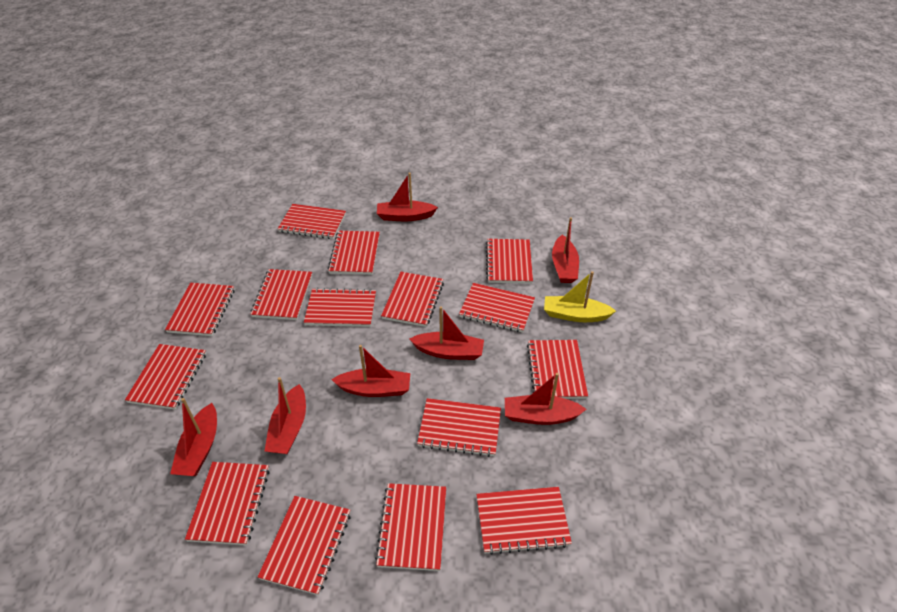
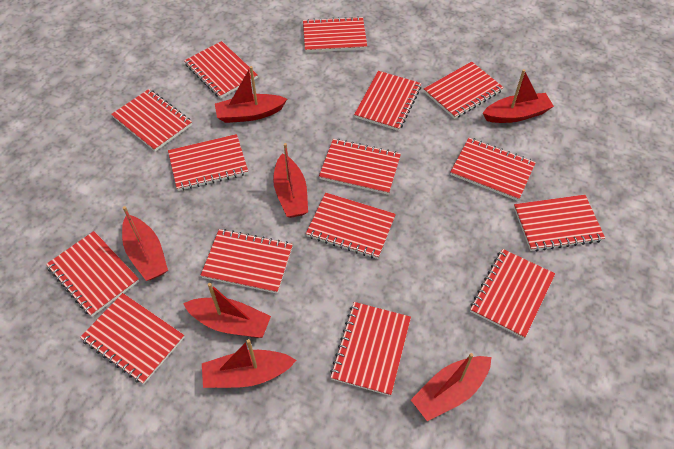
yellow boat: [544,271,616,322] = 1 -> none = 0

